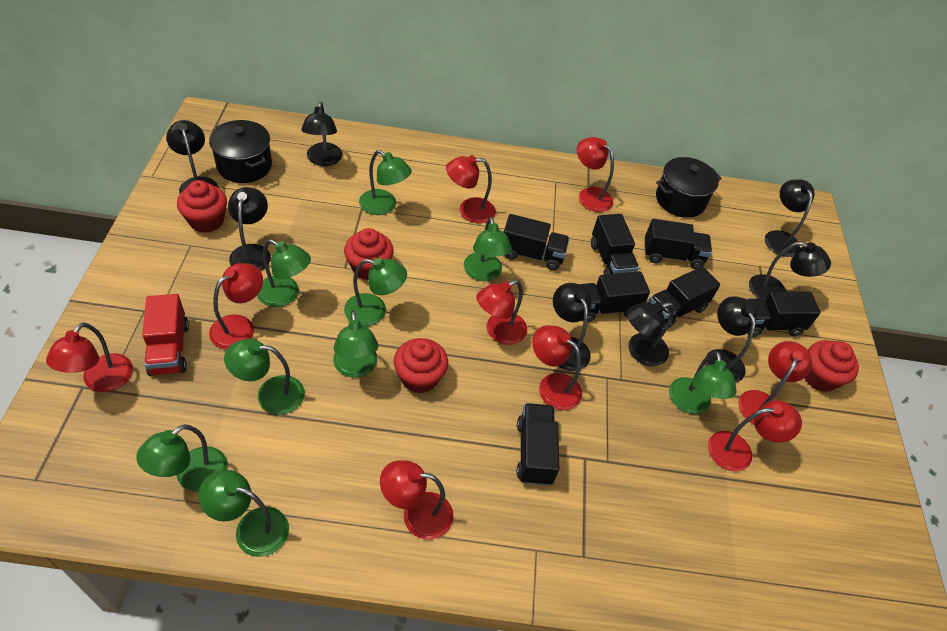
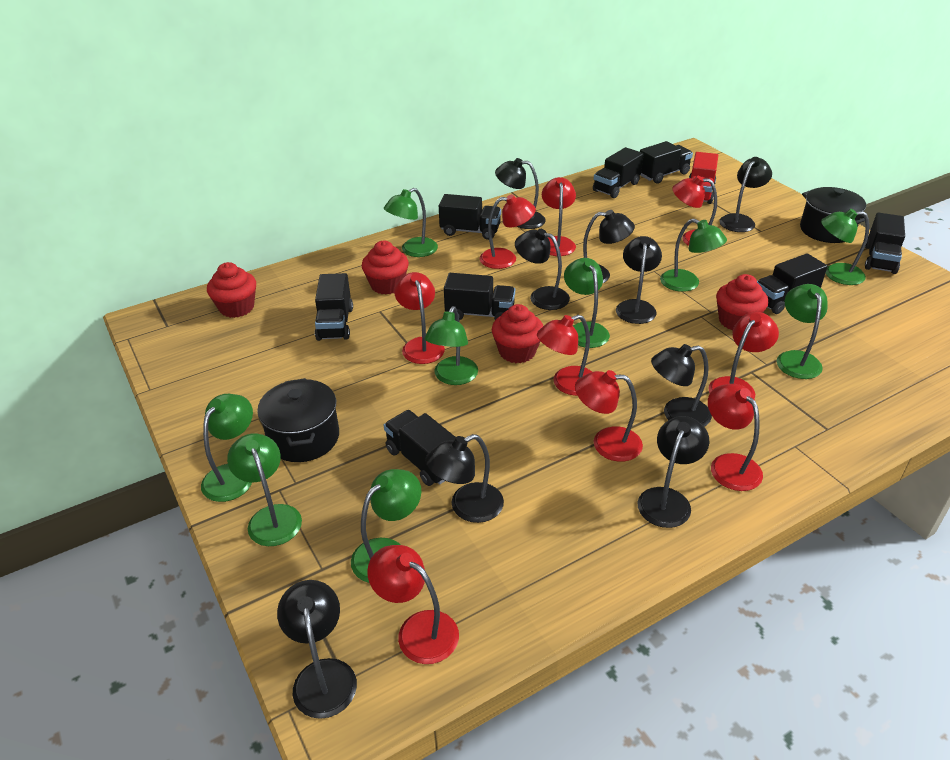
black lamp: [166,120,218,194] [228,187,271,271] [301,102,342,166] [553,283,592,371] [627,302,674,366] [705,296,757,383] [749,242,831,300] [765,179,815,257] = 8 -> [277,580,357,719] [425,434,504,523] [495,158,546,229] [515,229,570,310] [583,210,635,283] [616,236,662,324] [637,416,709,528] [651,344,712,427] [719,157,772,232] = 9
black truck: [504,214,570,270] [516,403,560,486] [579,271,650,322] [591,214,639,275] [644,219,712,269] [648,266,720,328] [747,292,821,337] = 7 -> [315,273,353,341] [384,410,456,486] [439,194,501,240] [444,273,515,320] [593,147,644,198] [640,141,693,184] [757,253,828,314] [865,212,905,274] = 8

